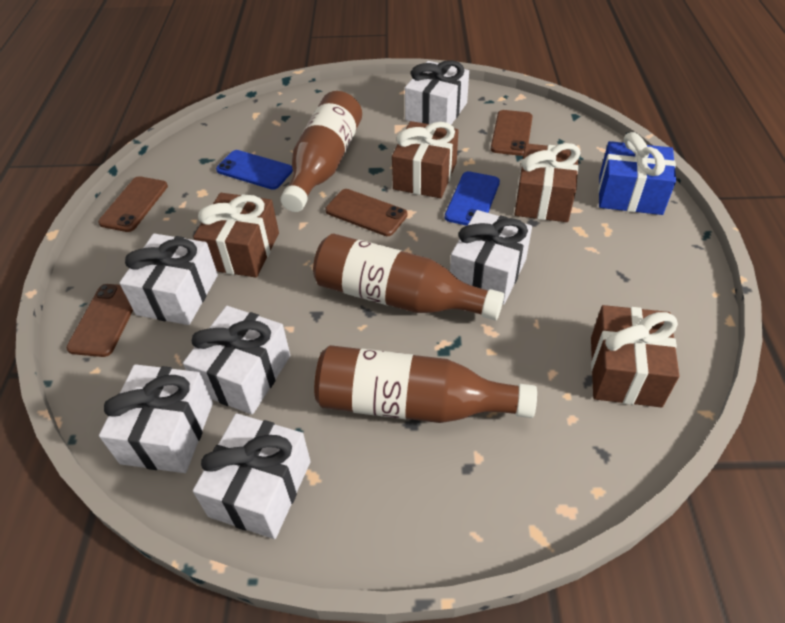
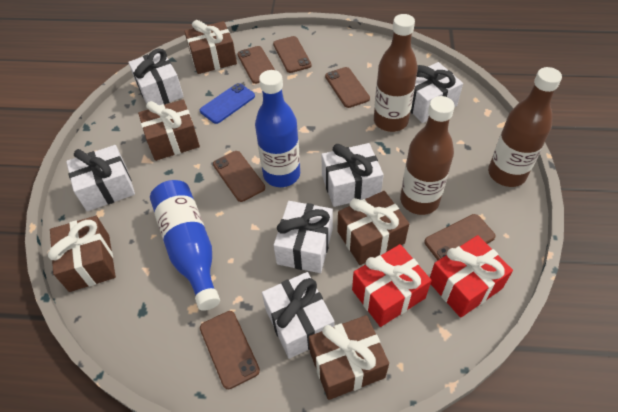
blue bottle: none = 0 -> [150,180,220,311] [255,70,300,187] = 2
blue gift: [598,132,676,215] = 1 -> none = 0
blue phone: [216,150,293,190] [445,171,500,226] = 2 -> [200,83,255,124] = 1
brown gift: [193,193,279,278] [392,121,459,198] [514,143,581,222] [591,305,679,407] = 4 -> [48,216,116,292] [138,100,200,161] [184,20,237,74] [309,315,389,400] [337,191,409,265] = 5
brown phone: [66,284,133,357] [98,176,168,232] [325,189,407,236] [491,110,533,156] = 4 -> [200,311,260,389] [213,151,265,202] [237,46,275,84] [273,36,312,73] [325,67,370,108] [424,214,496,260] = 6
red gift: none = 0 -> [352,244,432,327] [430,235,513,318] = 2

